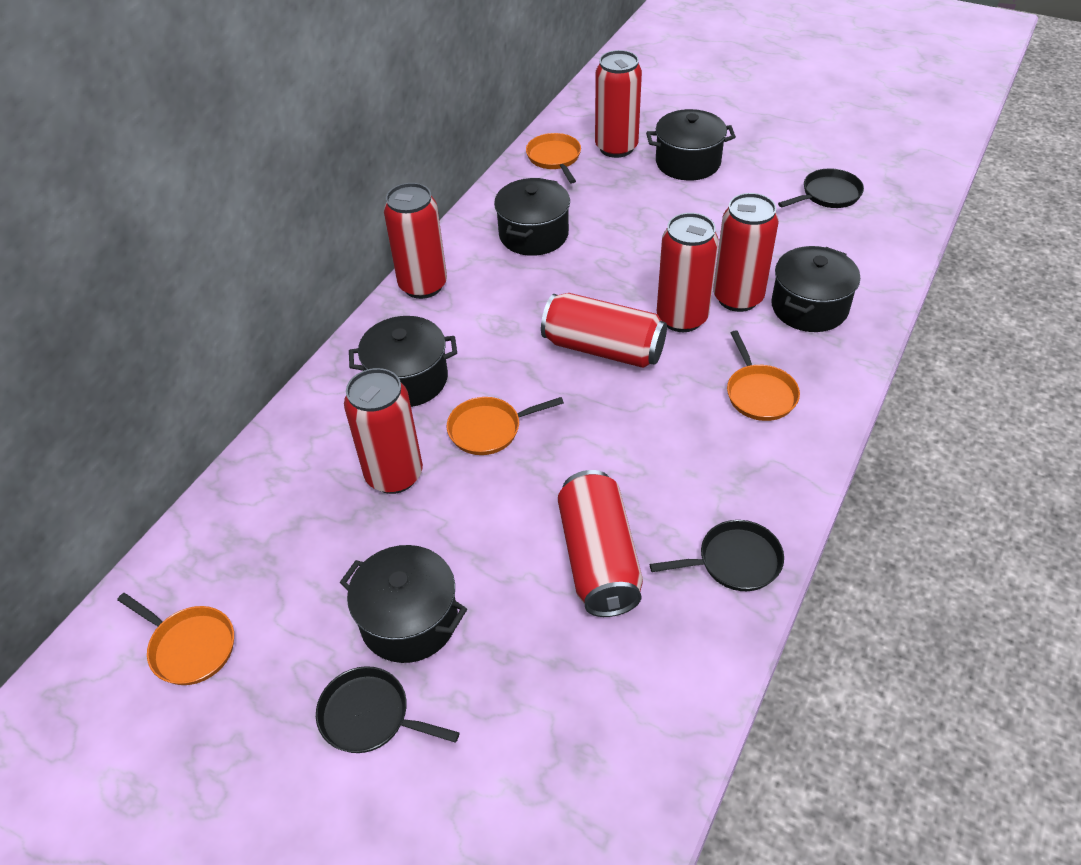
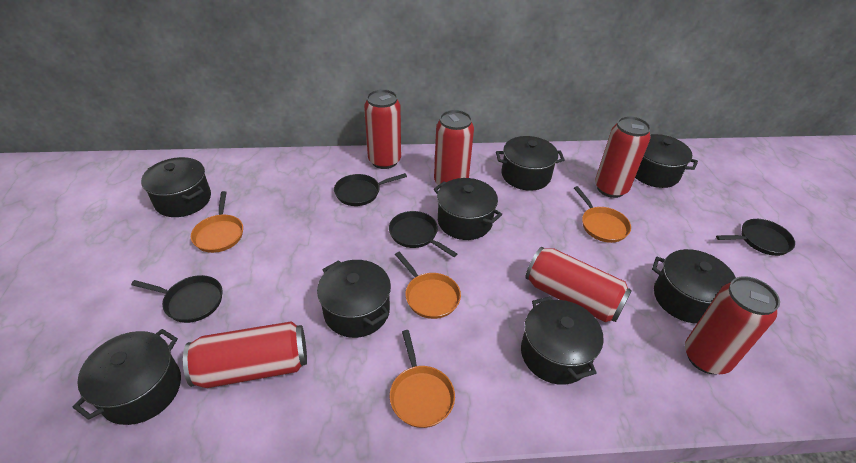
black pan: [316,666,460,753] [650,520,784,591] [778,168,864,208] = 3 -> [131,275,223,323] [334,173,407,206] [389,211,457,257] [716,219,795,256] = 4
black pot: [340,545,467,663] [349,316,457,407] [494,178,570,256] [646,109,736,181] [771,246,860,332] = 5 -> [73,329,181,425] [141,157,211,217] [317,260,391,338] [434,178,502,240] [496,136,565,191] [521,296,604,385] [635,134,698,188] [652,249,736,323] = 8
red can: [344,368,423,494] [384,183,447,299] [541,293,667,368] [558,470,643,617] [595,50,642,158] [657,213,719,332] [713,193,779,312] = 7 -> [183,321,307,388] [364,89,401,169] [434,110,474,185] [525,247,632,322] [595,116,651,198] [685,276,780,374] = 6

